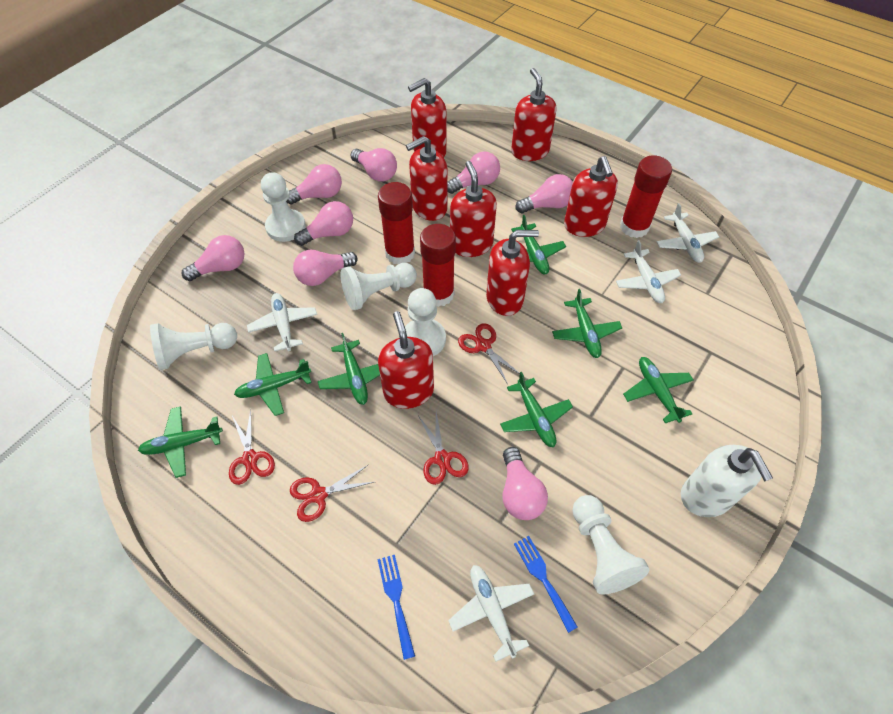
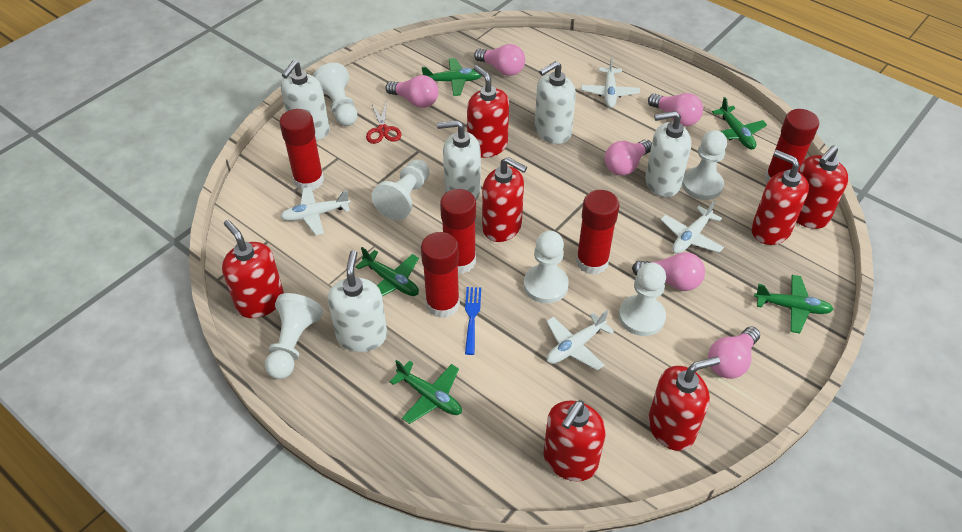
blue fork: [377,555,415,660] [514,536,578,633] = 2 -> [465,287,481,355] = 1
green plane: [138,406,223,478] [234,353,312,416] [318,333,380,405] [500,372,573,447] [511,215,566,274] [552,289,622,358] [623,357,693,423] = 7 -> [355,247,419,296] [390,360,462,424] [421,58,481,96] [712,97,767,150] [754,275,834,334] = 5
pink light bulb: [182,235,244,281] [286,164,342,205] [293,250,358,286] [294,201,353,246] [350,148,397,182] [448,151,500,194] [503,447,548,520] [516,174,573,213] = 8 -> [385,75,439,108] [474,44,525,76] [605,139,652,175] [632,252,705,291] [648,93,703,126] [708,326,760,379] = 6
red glue stick: [378,182,415,264] [420,224,456,307] [620,155,672,238] = 3 -> [280,109,324,191] [421,232,460,318] [440,189,476,274] [576,190,620,275] [765,109,819,184] = 5
red scissors: [229,409,275,485] [290,464,374,522] [418,411,469,485] [458,323,520,384] = 4 -> [366,101,401,144] = 1
white pawn: [150,323,237,370] [261,172,306,242] [341,263,417,311] [405,288,446,356] [572,495,649,594] = 5 -> [265,293,323,379] [312,63,357,126] [372,159,429,221] [524,231,569,303] [619,262,666,336] [682,130,727,200] = 6
white soap dispenser: [681,445,773,517] = 1 -> [281,60,330,141] [328,250,387,352] [437,120,481,200] [535,61,576,144] [645,111,691,197] = 5

